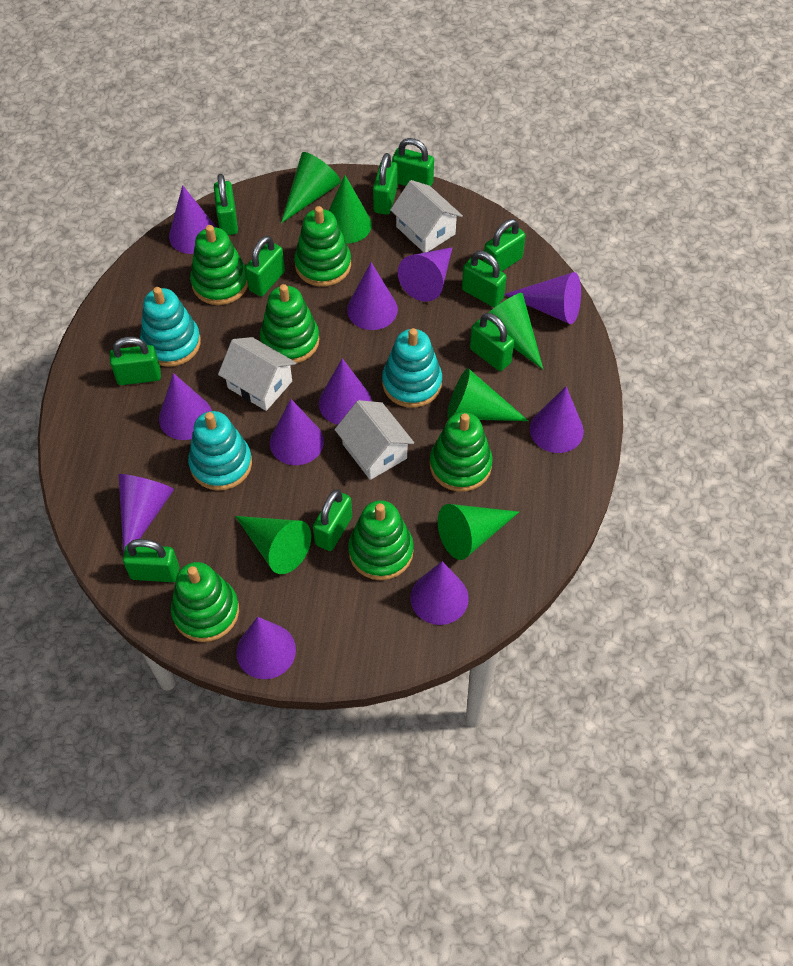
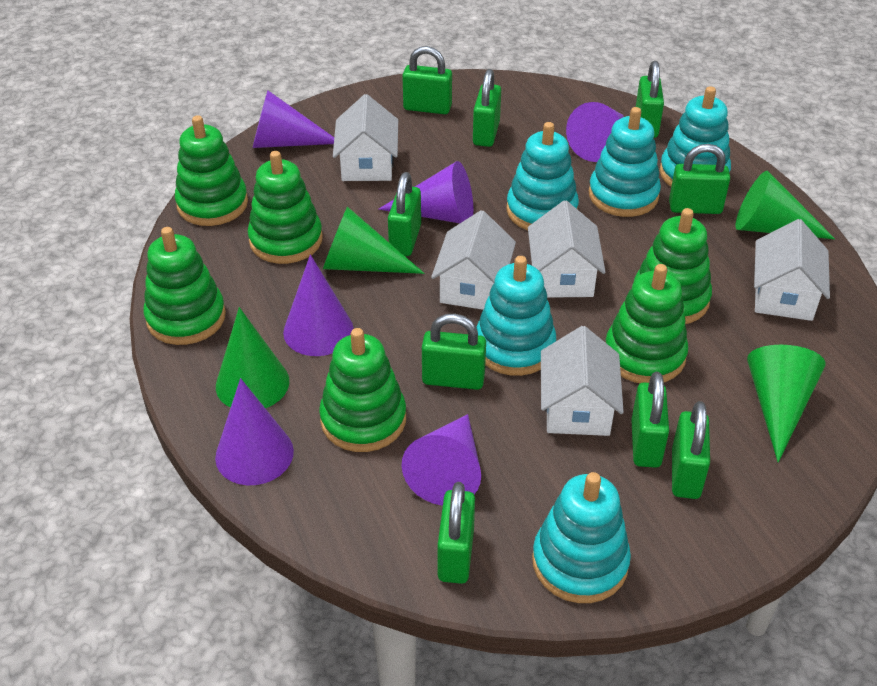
green cone: [235,516,311,574] [281,152,341,223] [328,175,372,243] [438,504,519,560] [447,368,528,421] [488,293,543,369] = 6 -> [216,307,289,408] [323,207,424,274] [735,171,835,239] [747,345,826,462] = 4
green padlock: [110,337,161,385] [123,539,179,582] [214,174,238,235] [245,236,285,296] [313,489,352,551] [373,153,398,215] [392,138,434,186] [462,251,507,307] [470,313,514,371] [483,219,526,272] = 10 -> [388,172,421,256] [402,46,452,114] [422,314,486,390] [437,482,475,584] [473,69,501,147] [631,372,669,468] [636,61,664,138] [669,144,730,214] [672,401,710,499] = 9
purple cone: [118,474,174,555] [159,373,212,440] [169,185,216,254] [236,617,296,679] [270,399,324,465] [319,358,372,425] [347,262,398,330] [398,247,453,301] [410,561,469,625] [504,272,581,324] [530,387,584,453] = 11 -> [215,378,294,485] [253,90,334,148] [283,255,354,356] [378,161,473,223] [402,414,481,506] [566,102,624,162] = 6
turquoise stacking toy: [140,287,201,367] [188,411,252,491] [382,328,442,408] = 3 -> [477,256,556,376] [506,122,579,230] [532,472,631,603] [589,107,661,217] [660,86,731,187] = 5
white house: [218,337,296,411] [335,400,414,480] [390,180,463,252] = 3 -> [333,94,398,181] [431,210,516,310] [528,200,606,298] [541,326,624,436] [754,219,830,321] = 5

